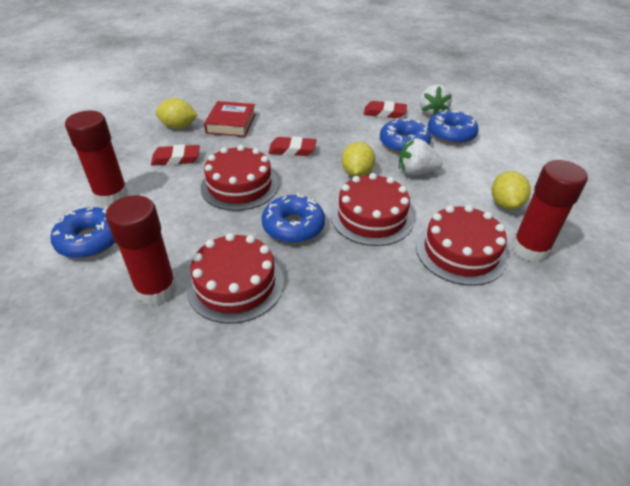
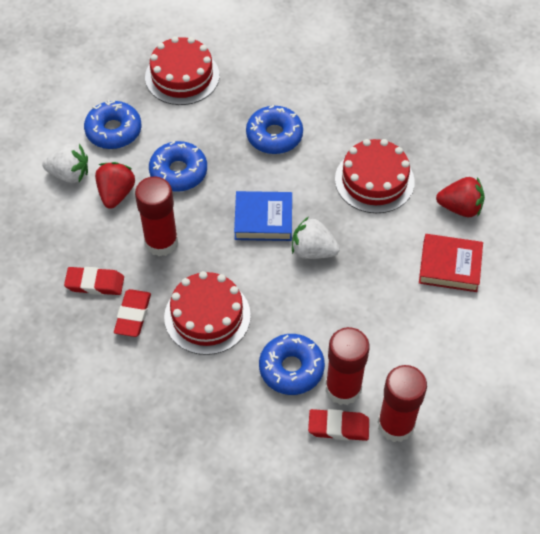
blue book: none = 0 -> [234,191,292,241] = 1
red cake: [186,233,284,324] [200,145,278,211] [331,173,414,246] [416,205,508,286] = 4 -> [145,36,219,105] [164,271,251,355] [335,139,415,213] = 3
red strawberry: none = 0 -> [95,162,135,209] [436,177,485,217] = 2
yellow lemon: [155,98,198,129] [342,142,375,177] [492,171,531,210] = 3 -> none = 0

